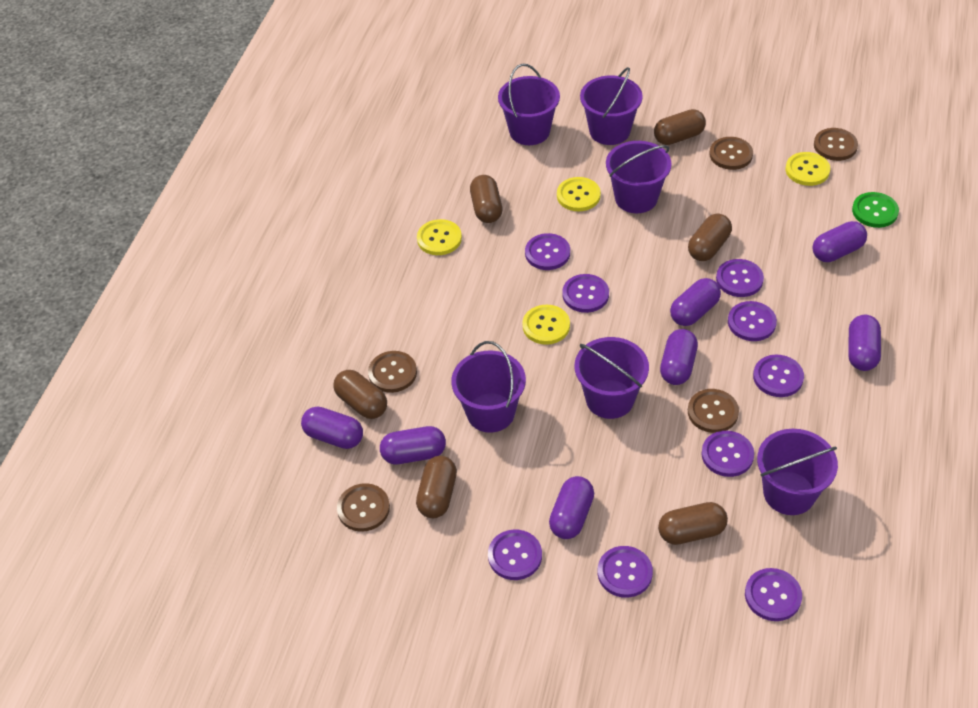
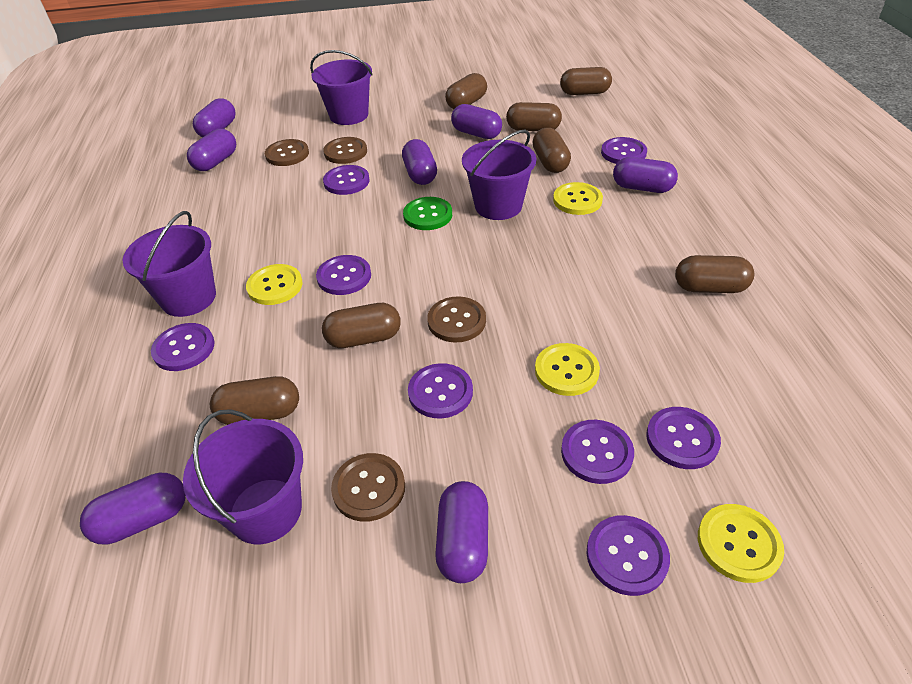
brown button: [337,483,390,532] [368,351,417,393] [688,389,739,433] [709,137,753,170] [814,128,858,161] = 5 -> [265,139,309,166] [323,137,367,164] [331,453,405,522] [427,296,486,343] = 4
brown capsule: [333,370,387,419] [416,456,457,518] [470,175,502,223] [654,109,706,145] [658,502,728,545] [688,214,732,261] = 6 -> [210,376,299,425] [322,303,401,348] [445,73,487,109] [506,102,562,131] [533,128,571,173] [560,67,612,95] [675,255,754,293] = 7
purple bucket: [451,341,526,433] [498,64,560,145] [575,337,649,419] [580,67,643,145] [606,141,671,213] [757,429,838,515] = 6 -> [123,211,216,317] [183,409,303,544] [310,50,373,125] [462,130,536,220] = 4
purple button: [488,530,542,580] [525,233,570,270] [562,274,609,313] [598,546,653,598] [701,431,754,477] [716,259,764,297] [728,301,777,341] [745,568,802,621] [753,355,804,397] = 9 -> [151,323,215,371] [316,255,371,295] [323,165,370,195] [408,363,473,418] [561,420,634,484] [587,515,670,596] [601,137,647,164] [646,407,721,469] = 8

